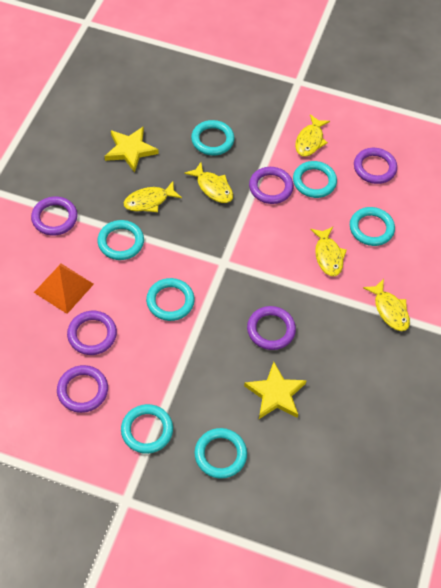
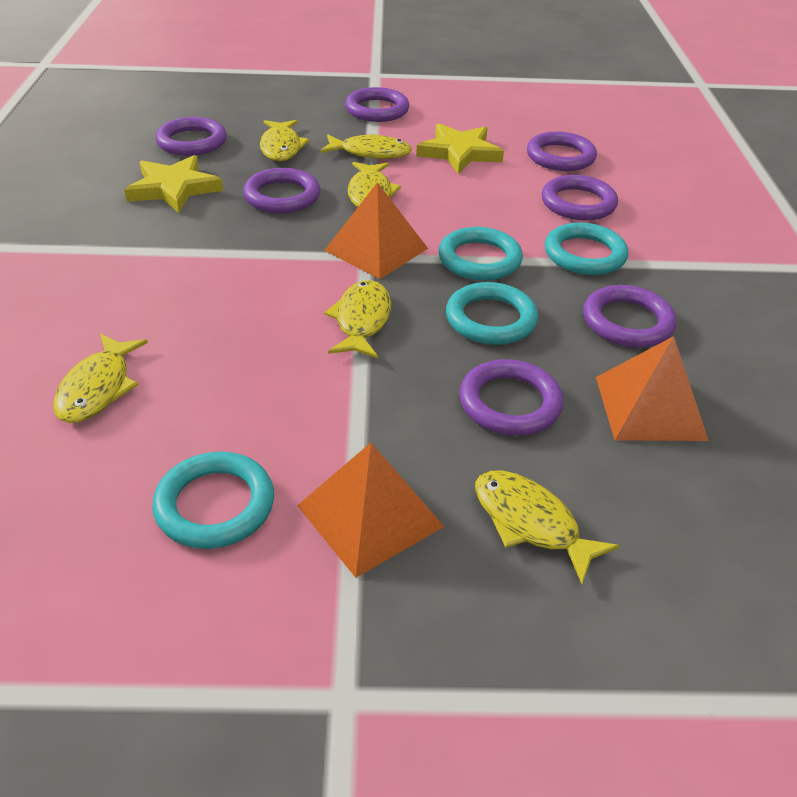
orange pyramid: [34,264,94,314] = 1 -> [297,443,444,578] [324,182,428,279] [596,336,709,441] = 3
purple ring: [31,196,78,236] [57,365,108,413] [67,311,117,355] [247,306,296,350] [249,167,293,204] [354,148,397,184] = 6 -> [155,117,227,156] [243,168,321,214] [345,87,409,122] [459,359,564,436] [527,131,597,171] [542,175,618,221] [583,285,677,348] = 7
turquoise ring: [97,220,144,260] [121,404,173,454] [146,278,195,321] [191,120,235,155] [194,428,247,479] [293,161,337,198] [350,207,395,246] = 7 -> [152,452,274,549] [438,227,523,281] [446,282,538,345] [545,223,628,275] = 4
yellow fish: [124,181,182,212] [184,162,233,203] [295,114,330,157] [310,227,347,276] [363,279,410,331] = 5 -> [53,334,148,423] [260,120,310,161] [320,134,412,159] [324,280,391,359] [348,162,401,207] [475,471,620,584] = 6

